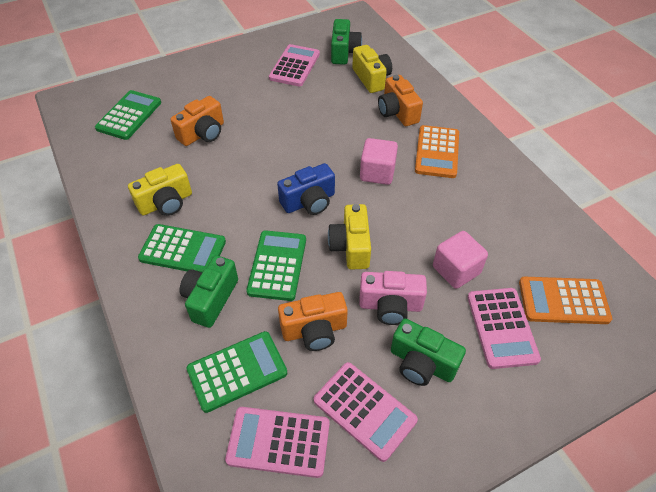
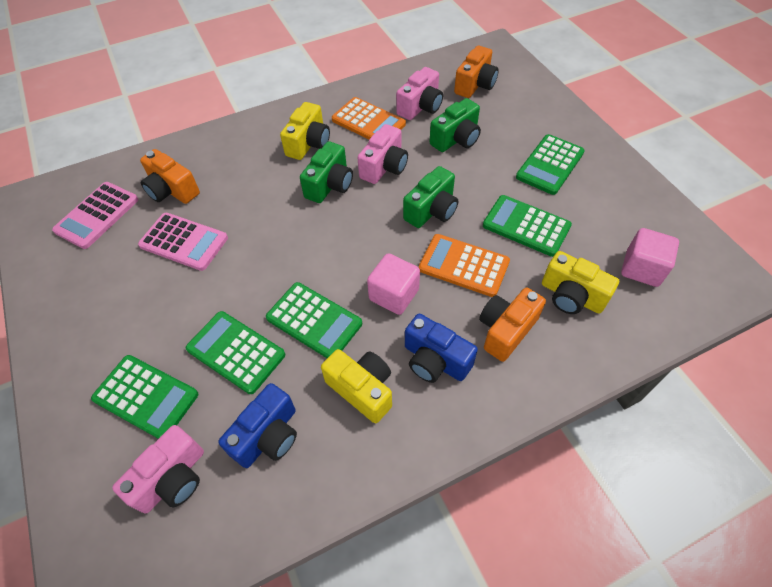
blue camera: [277,163,335,215] = 1 -> [218,383,297,468] [405,313,478,383] = 2
green calculator: [95,90,161,140] [138,224,226,273] [187,331,287,413] [246,230,306,301] = 4 -> [91,355,198,439] [186,311,285,394] [266,282,362,358] [483,195,572,257] [516,134,585,195] = 5
pink calculator: [225,407,330,478] [269,44,320,86] [314,362,418,462] [467,288,541,369] = 4 -> [52,182,138,249] [138,213,228,271] = 2
pink camera: [359,271,427,325] = 1 -> [112,425,204,514] [357,124,408,184] [396,67,443,120] = 3

